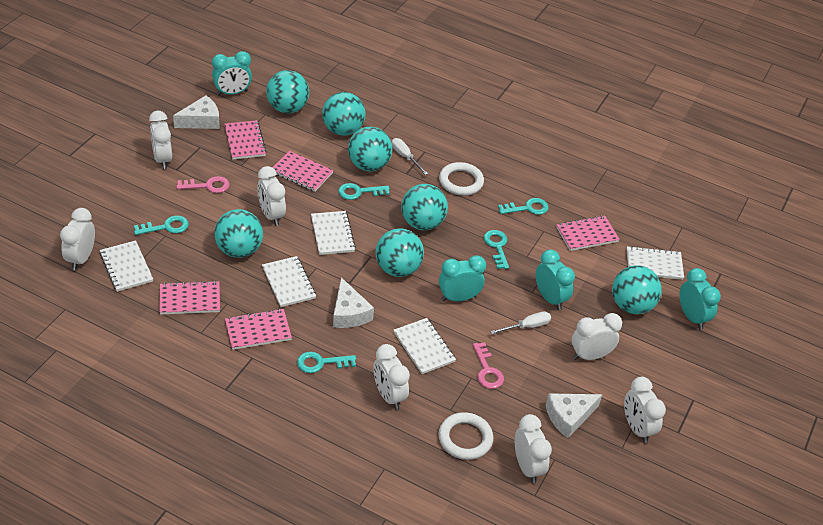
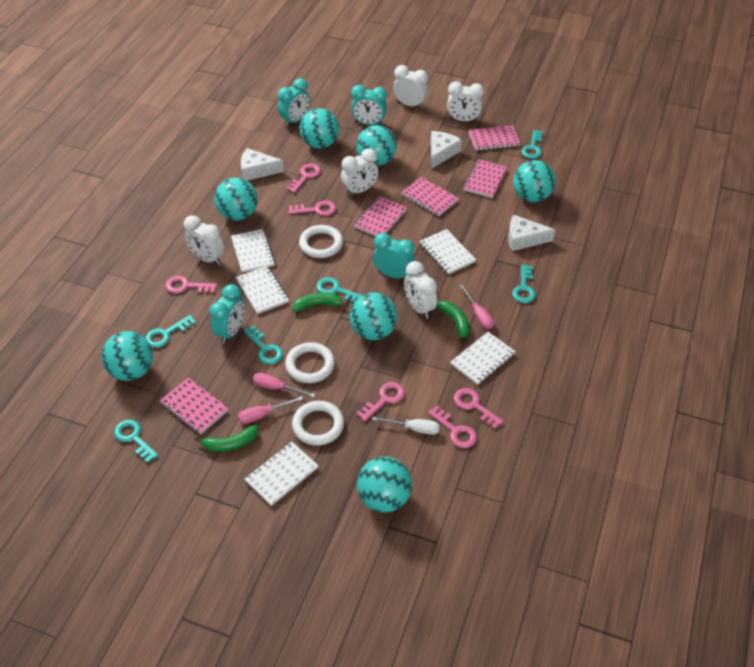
green banana: none = 0 -> [195,425,258,452] [292,293,349,312] [437,301,469,344] = 3
pink key: [177,176,230,193] [473,342,504,389] = 2 -> [166,276,217,293] [286,164,321,193] [288,200,336,216] [356,382,405,422] [428,406,477,448] [454,388,504,429] = 6
pink screwdriver: none = 0 -> [238,396,303,424] [253,373,315,397] [460,285,493,329] = 3
turquoise key: [134,215,189,235] [297,352,356,373] [338,183,390,200] [484,230,509,269] [498,198,549,215] = 5 -> [114,420,158,463] [145,315,196,348] [244,326,283,364] [317,277,362,302] [512,265,536,303] [521,130,543,159] = 6
white clock: [60,208,95,270] [149,111,172,169] [257,166,286,226] [373,344,410,410] [515,414,552,483] [572,313,622,360] [624,377,666,443] = 7 -> [184,215,224,265] [341,148,378,196] [393,65,428,108] [404,261,437,319] [447,81,484,122] = 5
white ring: [438,412,493,460] [439,162,484,196] = 2 -> [285,342,335,383] [292,401,344,446] [299,225,343,258] = 3
white screwdriver: [392,138,428,175] [490,311,551,334] = 2 -> [372,417,440,435] = 1

